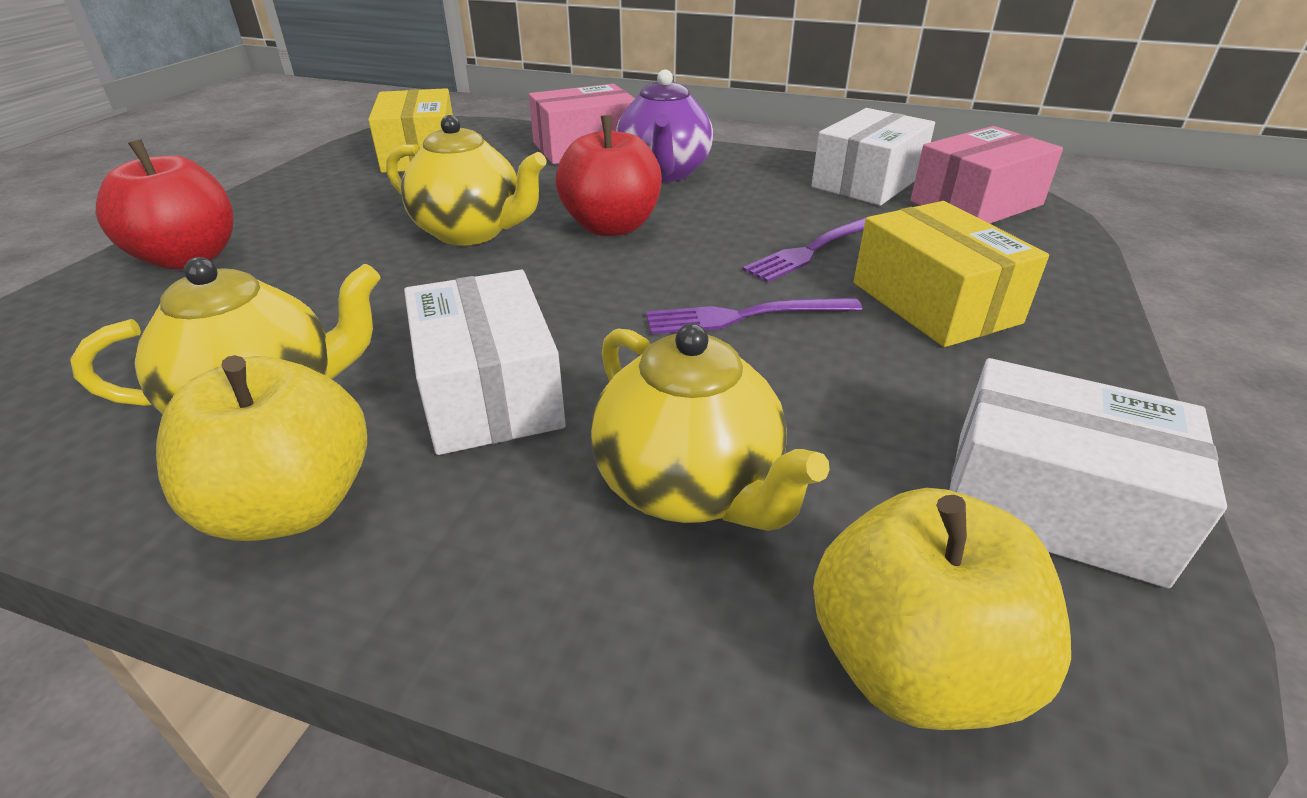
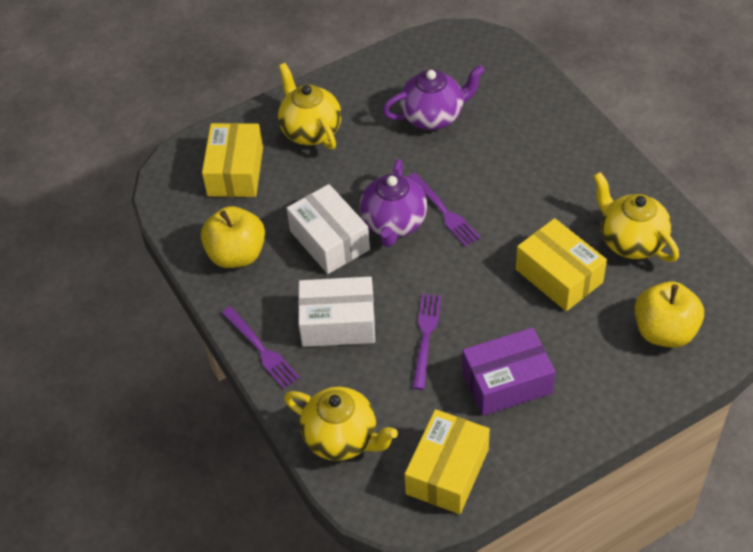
pink box: [529,84,635,164] [911,126,1063,224] = 2 -> none = 0
purple box: none = 0 -> [462,328,555,416] = 1
purple fork: [646,298,862,334] [742,216,869,282] = 2 -> [222,307,300,389] [408,173,480,247] [412,294,441,390] = 3
purple teapot: [616,70,713,182] = 1 -> [360,159,427,247] [383,65,485,130] = 2
red apple: [96,140,233,270] [556,115,662,236] = 2 -> none = 0
white box: [404,270,566,455] [811,108,935,206] [949,358,1227,588] = 3 -> [286,184,370,274] [298,277,375,347] = 2
yellow box: [368,88,453,173] [854,201,1049,347] = 2 -> [202,123,263,197] [404,409,490,514] [516,218,607,311] = 3

